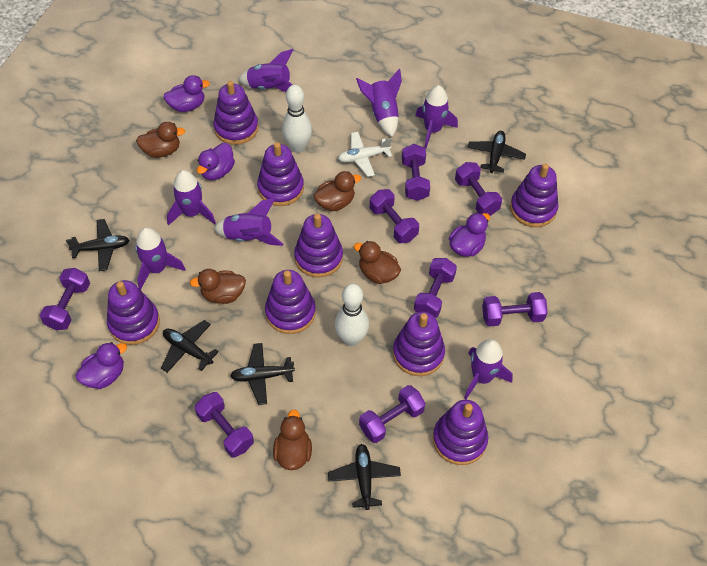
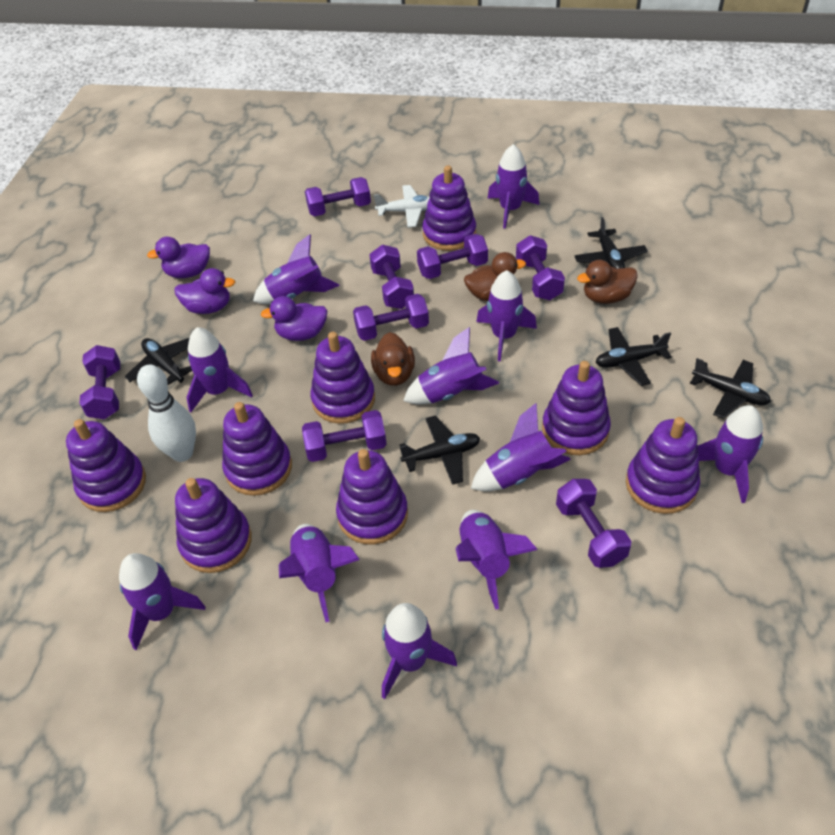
brown duck: [136,122,185,158] [190,269,246,304] [273,409,312,470] [313,171,361,211] [354,241,401,284] = 5 -> [371,332,415,386] [464,252,526,301] [577,260,638,304] = 3
purple duck: [75,342,127,389] [163,75,210,112] [197,143,235,180] [449,213,490,257] = 4 -> [147,237,210,278] [174,268,235,314] [260,296,328,341] = 3
purple rocket: [135,227,185,290] [167,170,216,226] [214,198,284,246] [238,49,293,92] [356,69,402,137] [415,85,458,148] [464,339,513,399] = 7 -> [119,553,205,650] [186,327,253,412] [253,234,340,304] [279,524,360,622] [382,603,457,699] [403,327,499,404] [456,510,538,610] [471,403,571,491] [476,270,537,361] [487,144,539,229] [698,405,763,503] = 11
white bowling pin: [282,85,312,153] [335,284,369,346] = 2 -> [137,364,196,462] = 1

